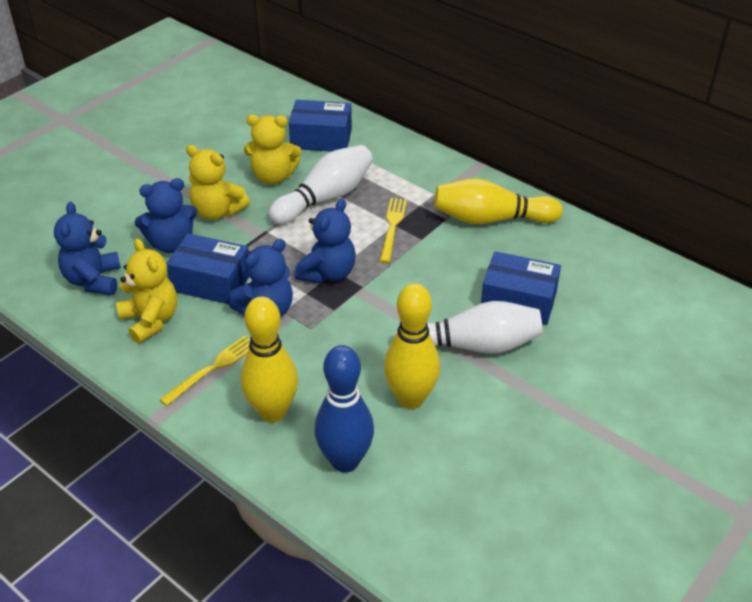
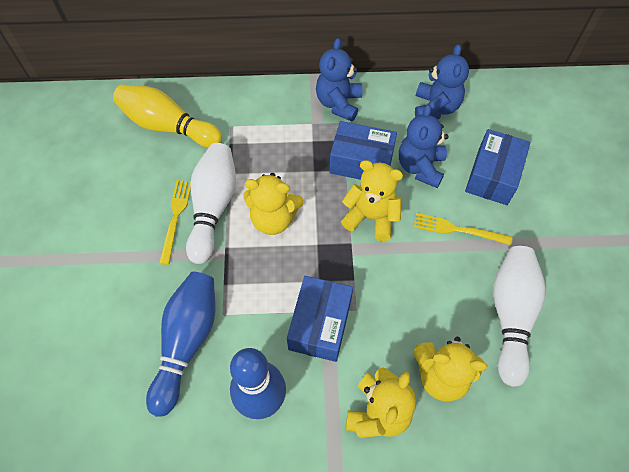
blue bowling pin: [314,345,374,473] = 1 -> [146,272,215,417] [230,348,286,419] = 2
blue teddy bear: [54,202,121,295] [134,178,198,253] [229,239,293,317] [295,199,356,284] = 4 -> [316,38,362,122] [399,104,449,188] [415,44,469,119] = 3
yellow bowling pin: [241,296,298,423] [384,283,440,409] [434,178,563,224] = 3 -> [113,84,222,148] = 1
yellow teddy bear: [116,239,177,344] [186,145,250,220] [244,115,302,184] = 3 -> [244,173,304,235] [341,160,403,241] [346,367,416,438] [413,337,487,402] = 4

